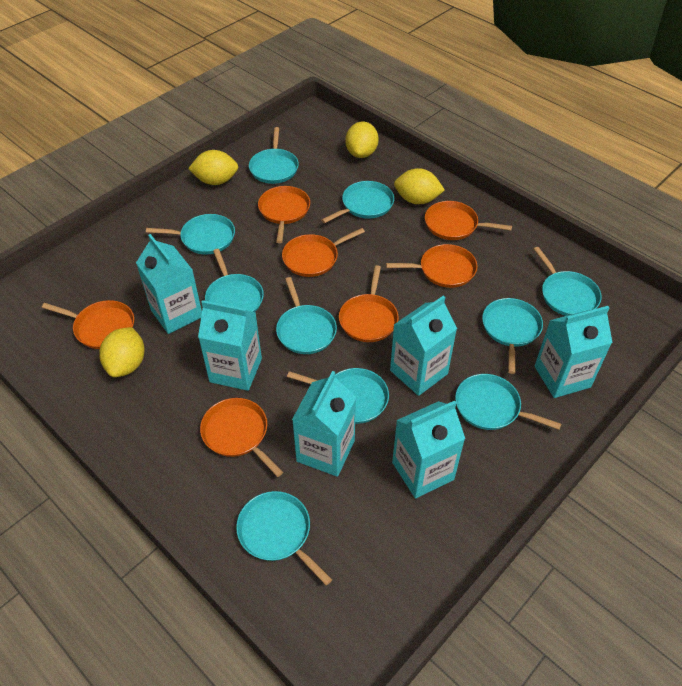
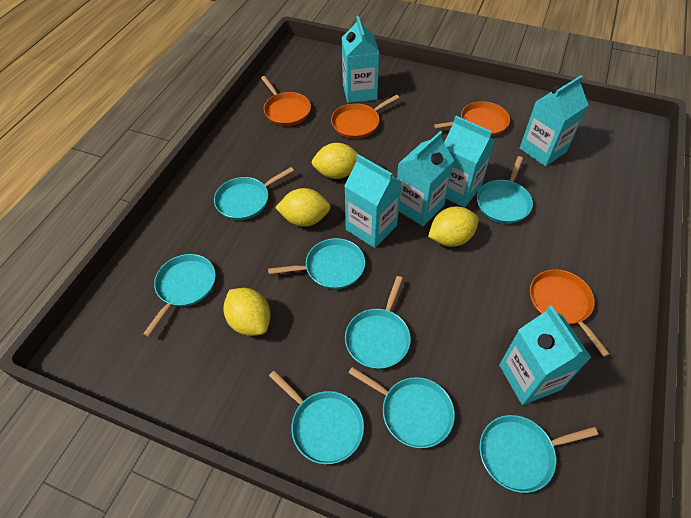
orange pan: [42,300,134,349] [200,398,283,477] [258,186,310,243] [282,228,365,277] [339,265,399,342] [386,244,477,288] [425,201,512,240] = 7 -> [261,76,311,126] [331,95,399,139] [434,101,510,137] [530,269,610,357] = 4
turquoise pan: [146,214,235,255] [205,249,264,312] [236,491,332,585] [249,127,299,184] [276,277,337,354] [287,368,389,424] [321,181,394,223] [455,374,561,430] [482,298,543,374] [534,247,602,316] = 10 -> [143,254,216,337] [214,167,294,220] [268,238,365,289] [269,371,364,464] [345,276,411,369] [348,367,455,448] [477,156,533,224] [480,415,598,493] = 8

